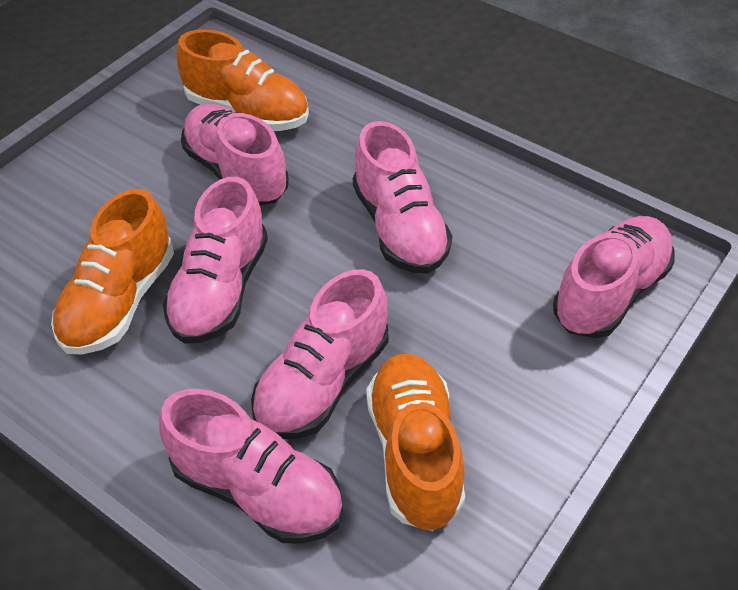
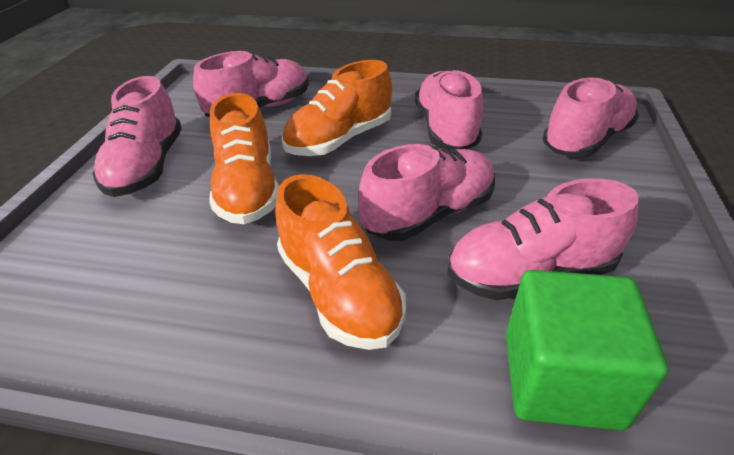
green cube: none = 0 -> [506,270,668,431] = 1

